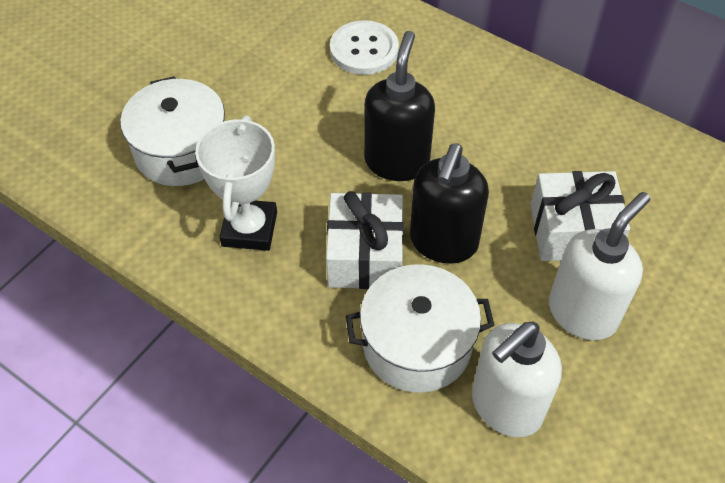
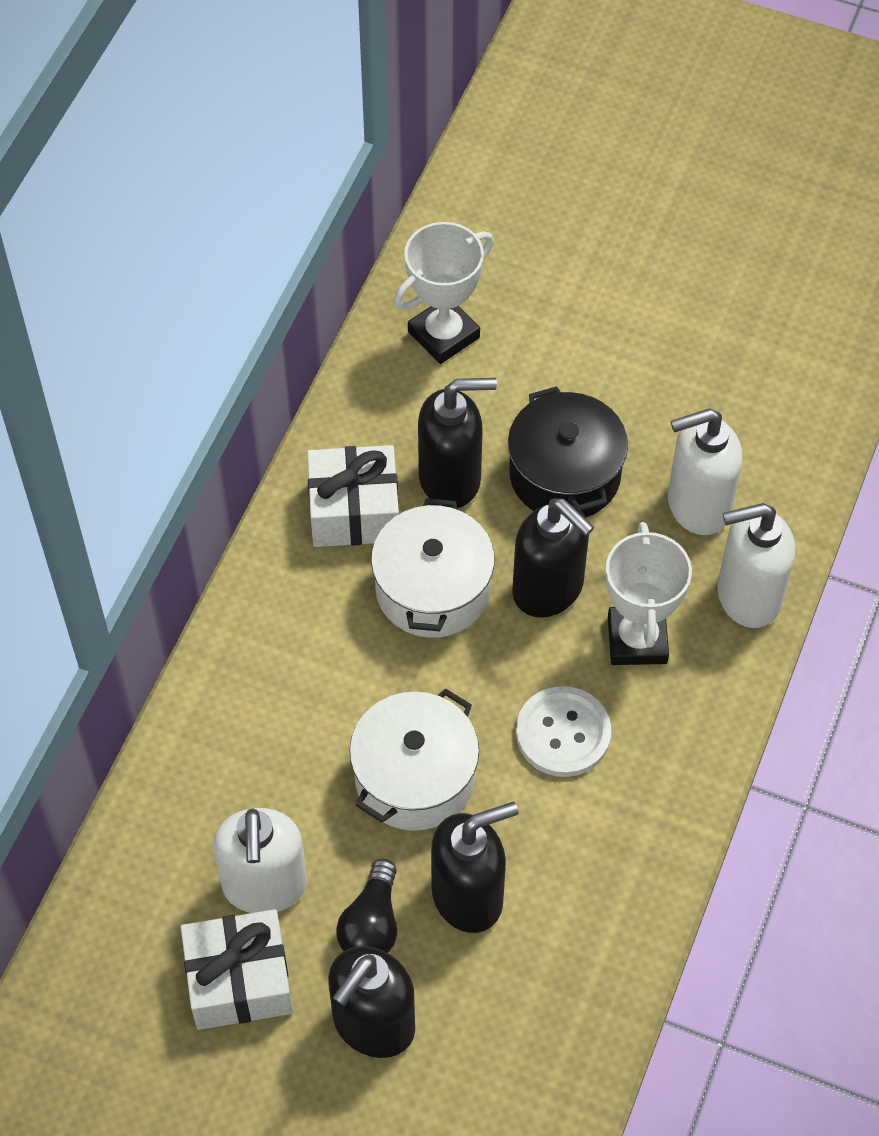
black light bulb: none = 0 -> [336,859,397,953] = 1
black pot: none = 0 -> [508,386,628,517] = 1
black soap dispenser: [364,31,435,181] [410,144,489,264] = 2 -> [328,946,415,1058] [418,378,497,508] [431,802,519,933] [512,498,594,618] = 4
white soap dispenser: [472,321,562,437] [549,192,650,340] = 2 -> [213,808,307,913] [668,408,743,535] [717,503,795,628] = 3
white trophy: [195,115,277,251] = 1 -> [394,222,493,364] [606,522,692,665] = 2

